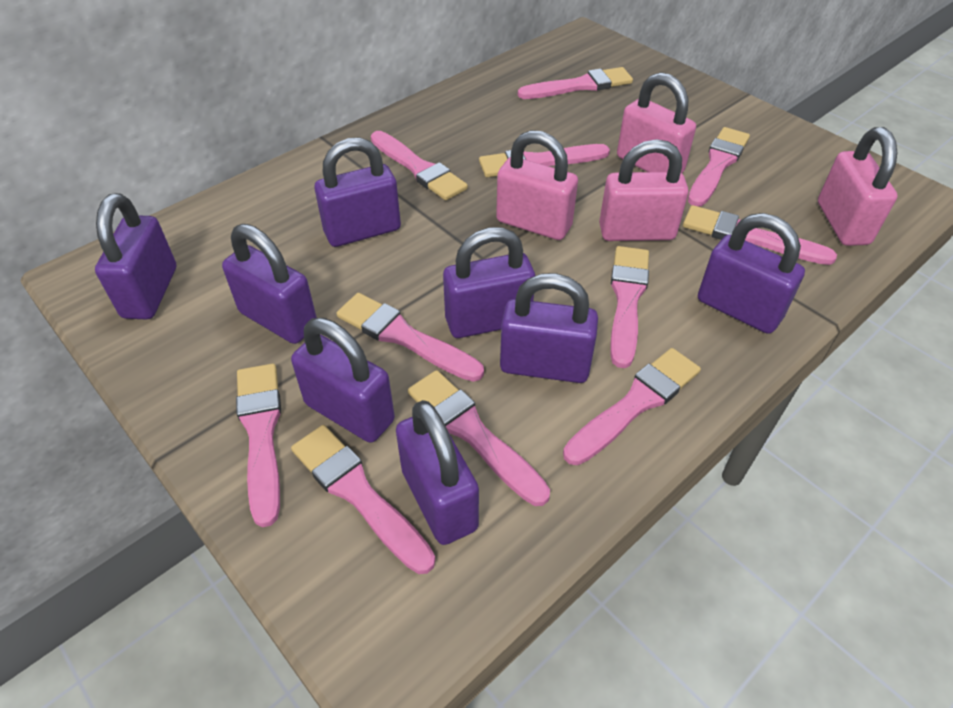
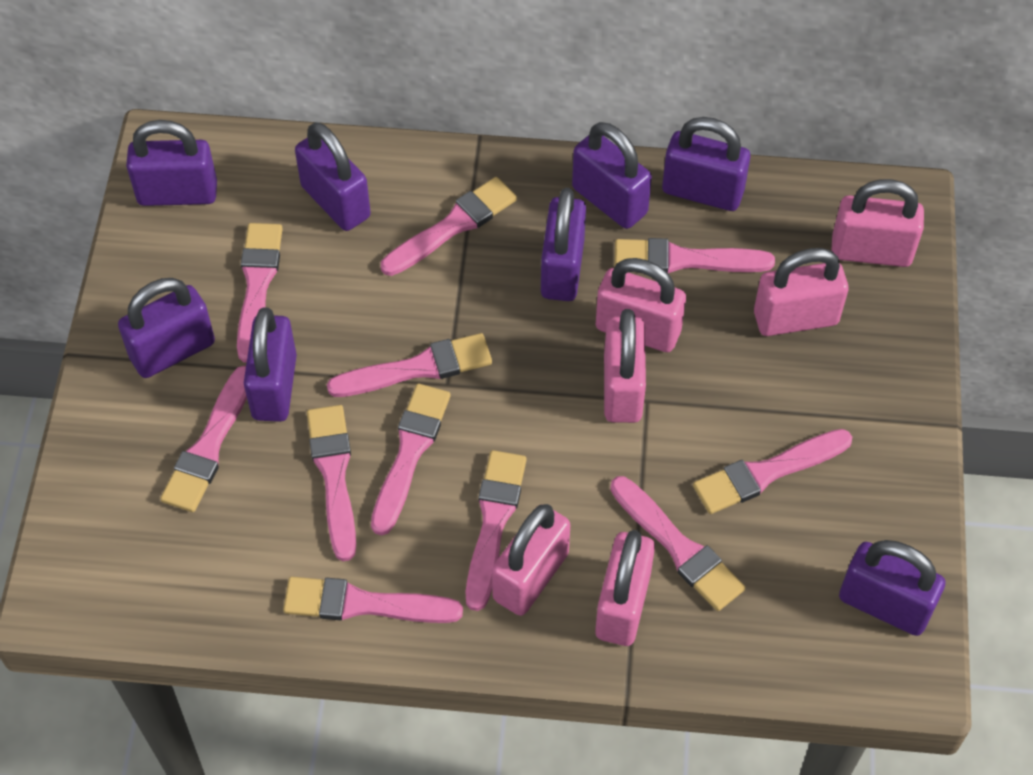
pink padlock: [496,130,578,240] [599,139,688,241] [617,72,696,173] [818,127,898,246] = 4 -> [492,504,570,616] [595,530,655,646] [596,258,686,352] [604,309,646,423] [754,248,849,336] [831,179,924,267] = 6

